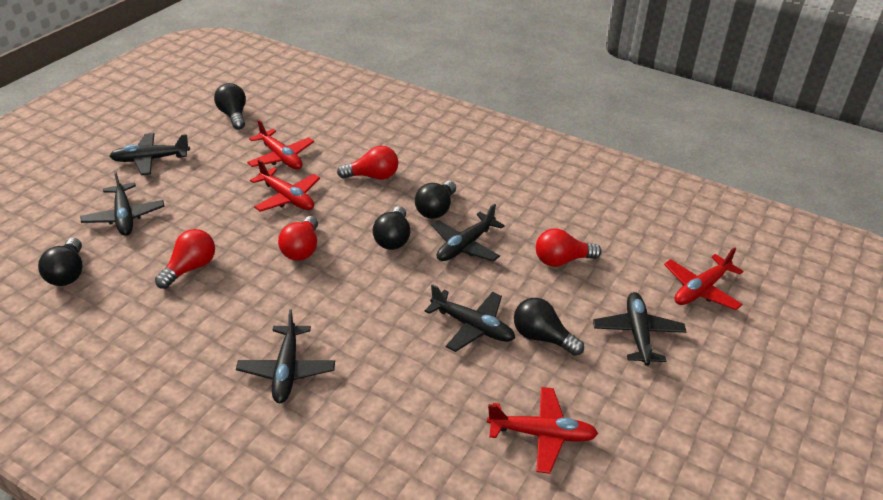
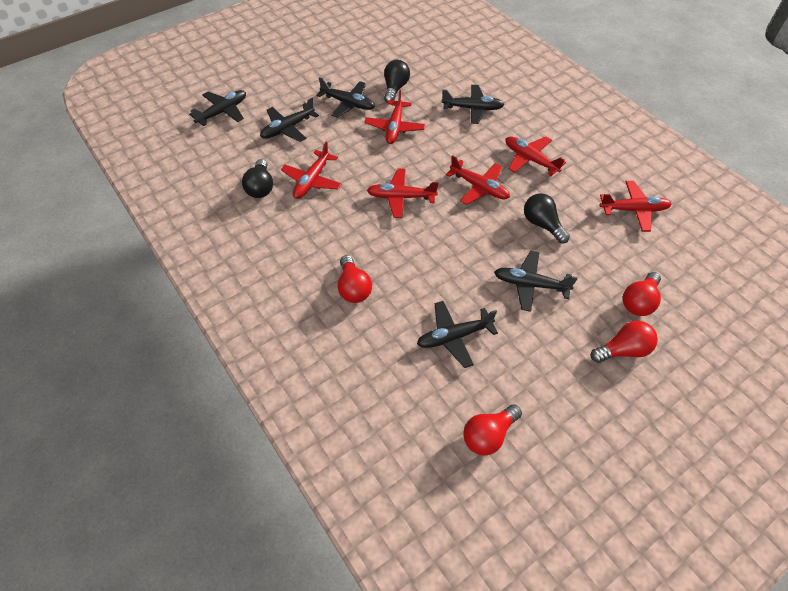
black light bulb: [38,238,83,286] [214,83,246,130] [373,206,410,250] [415,181,456,219] [514,298,584,356] = 5 -> [242,159,273,198] [384,60,410,103] [524,193,570,243] = 3
red plane: [247,120,314,170] [250,159,320,212] [487,387,598,474] [664,247,744,310] = 4 -> [281,142,342,199] [364,90,425,144] [367,169,439,218] [446,155,510,205] [506,137,566,176] [599,181,672,232] = 6

